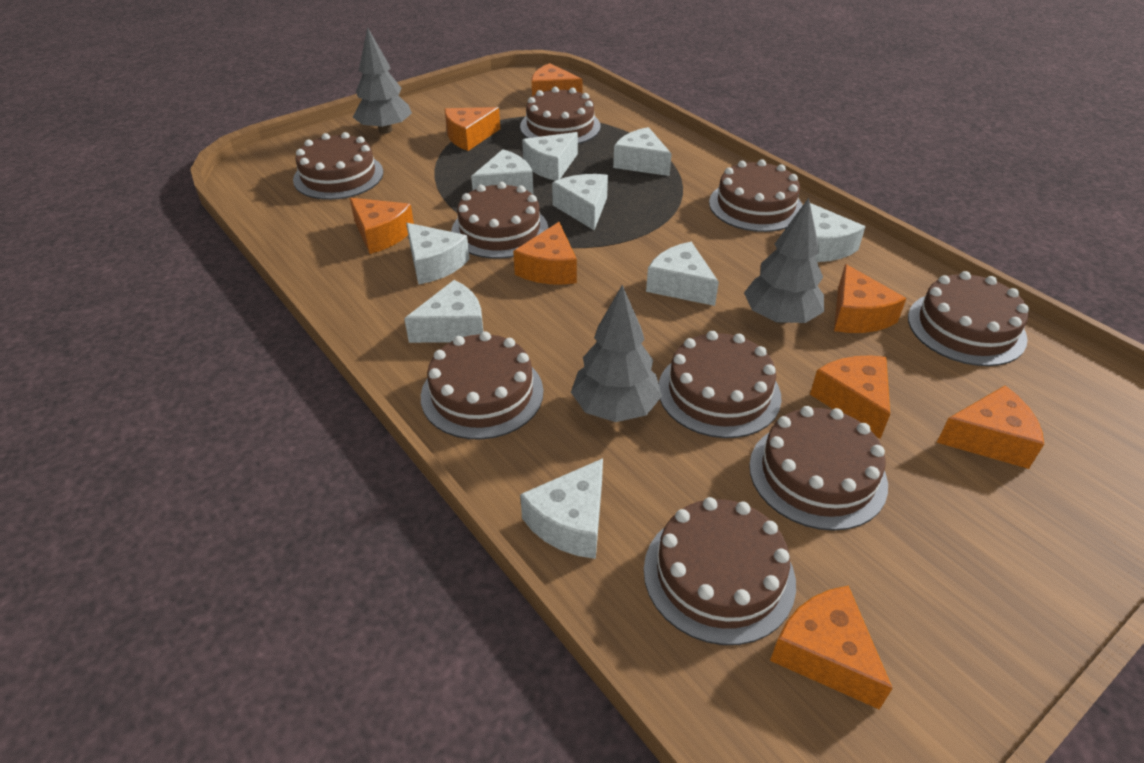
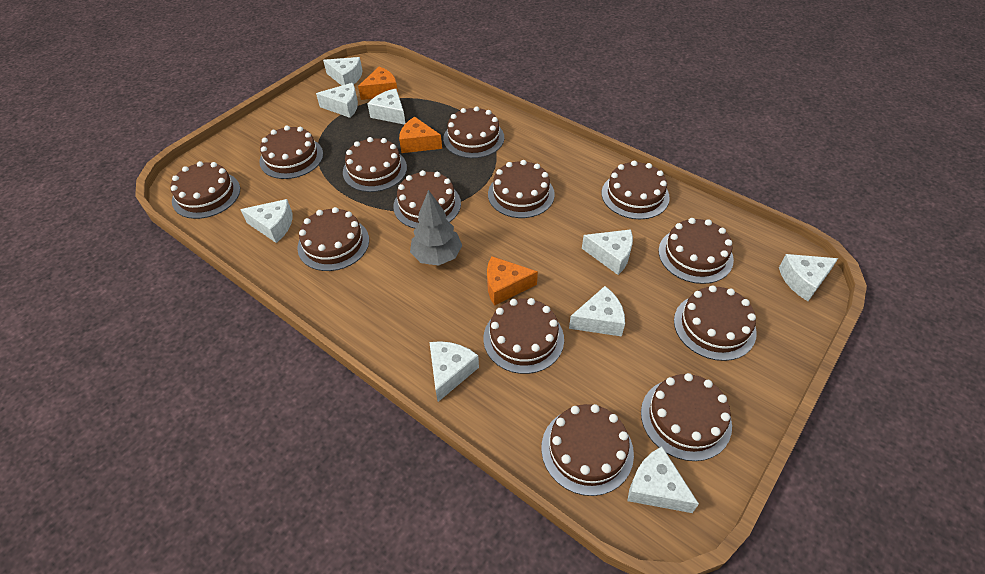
brown cake: [293,132,383,200] [421,331,543,440] [451,182,548,259] [520,87,601,144] [644,497,796,645] [659,331,782,438] [709,159,803,232] [749,406,888,531] [908,271,1029,366] = 9 -> [170,161,240,219] [259,126,323,179] [297,207,369,271] [343,137,407,192] [393,170,461,228] [443,106,504,158] [483,298,564,374] [488,160,555,218] [541,404,634,496] [602,161,670,219] [641,373,732,461] [659,218,734,284] [674,285,757,361] = 13
grey tree: [353,27,412,134] [571,285,662,422] [744,198,824,324] = 3 -> [410,190,462,266] = 1
orange cheese: [349,198,414,254] [445,107,500,151] [513,222,577,285] [532,63,583,96] [770,586,893,710] [810,355,890,439] [834,264,907,333] [937,386,1044,469] = 8 -> [358,67,398,100] [399,117,442,153] [487,256,538,306] = 3

